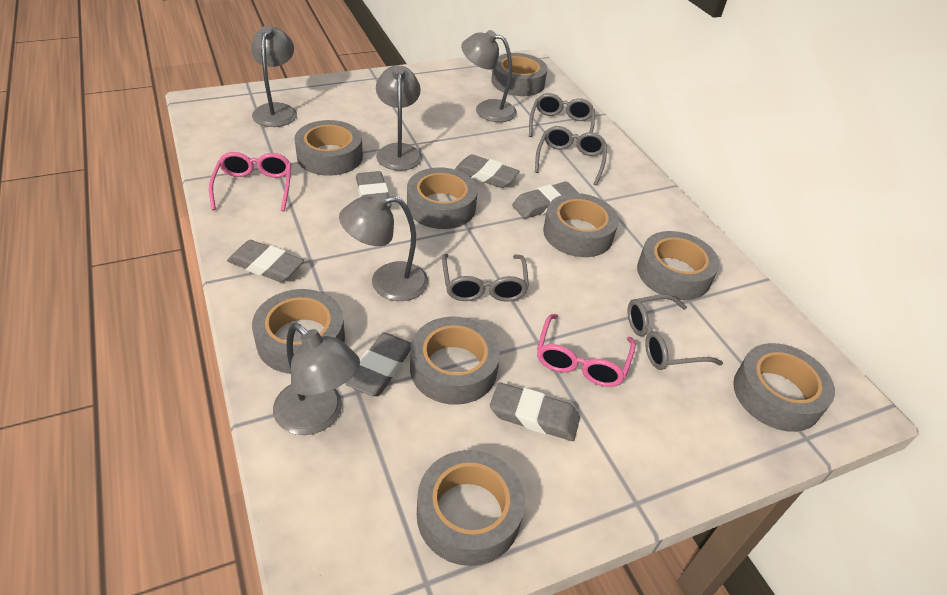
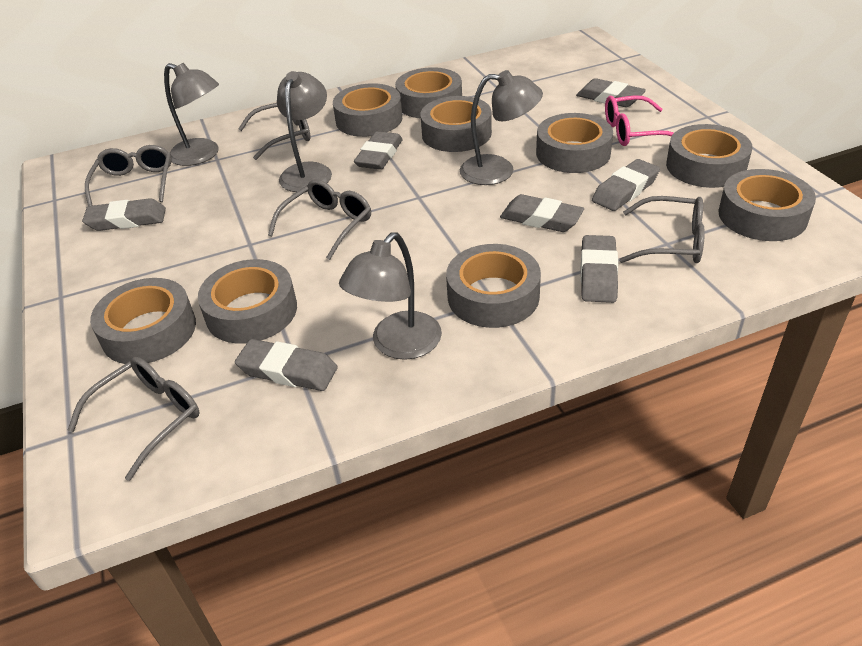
grey eraser: [227,240,304,282] [345,333,411,396] [356,171,392,208] [455,154,520,188] [490,382,580,441] [512,182,579,219] = 6 -> [82,198,166,231] [235,339,338,391] [354,131,403,170] [500,194,584,232] [576,78,646,107] [580,235,618,303] [592,159,660,211] = 7
grey glasses: [442,254,529,302] [529,93,595,137] [535,126,607,185] [627,295,723,370] = 4 -> [68,357,199,481] [85,145,172,206] [238,103,311,160] [268,179,371,260] [619,196,705,263] = 5
grey lamp: [251,26,297,127] [273,323,360,435] [339,193,428,301] [376,65,422,171] [461,30,517,122] = 5 -> [164,63,219,166] [277,71,332,192] [339,232,442,360] [460,70,543,185] = 4
pink glasses: [209,152,292,211] [537,314,636,387] = 2 -> [605,95,674,146] = 1

